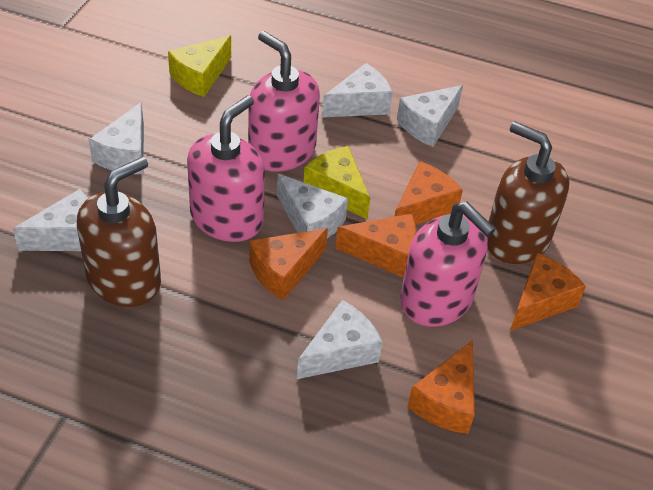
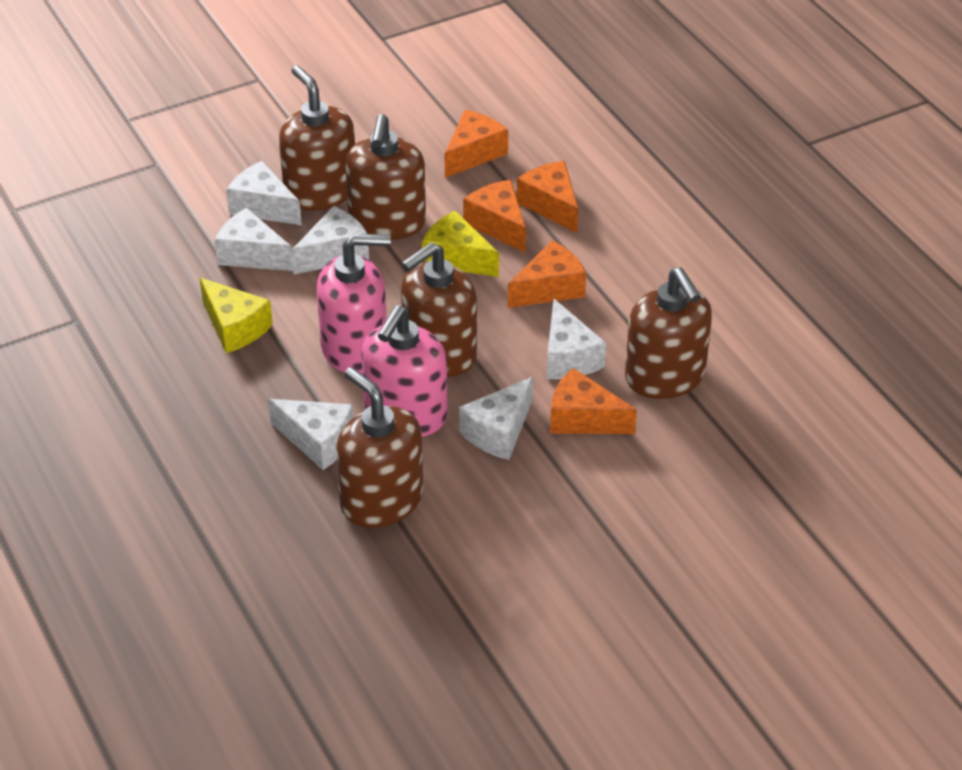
brown soap dispenser: [77,157,161,307] [487,121,569,264] = 2 -> [279,65,355,211] [336,367,423,528] [345,114,426,240] [401,242,477,377] [625,267,712,399] = 5
pink soap dispenser: [187,95,265,242] [248,31,320,172] [400,201,496,327] = 3 -> [317,234,391,373] [361,305,448,437] = 2

